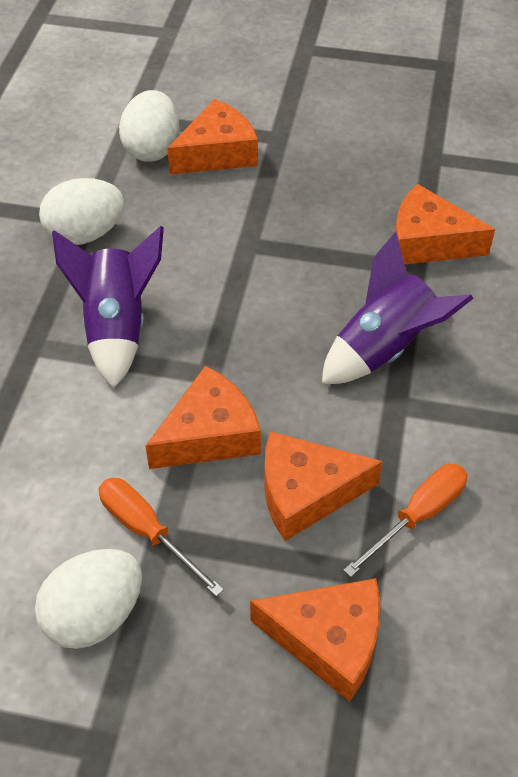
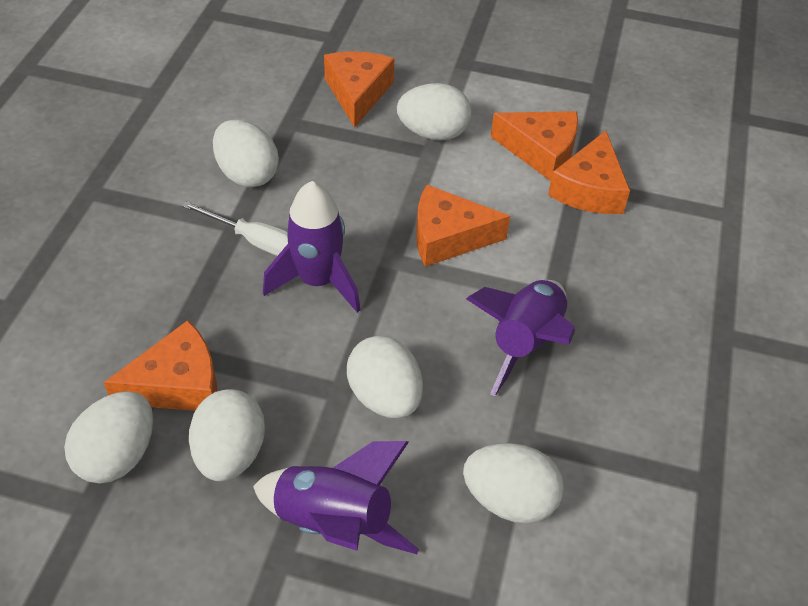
orange screwdriver: [99,478,224,597] [343,464,467,577] = 2 -> none = 0
purple rocket: [52,226,164,388] [322,232,474,384] = 2 -> [253,441,419,554] [263,181,361,313] [466,280,575,396] = 3
white egg: [35,549,142,649] [39,178,124,245] [119,90,179,162] = 3 -> [64,391,153,484] [189,389,265,481] [213,120,279,187] [347,336,423,418] [397,83,471,141] [463,443,564,524] = 6
white screwdriver: none = 0 -> [182,201,288,256] = 1

